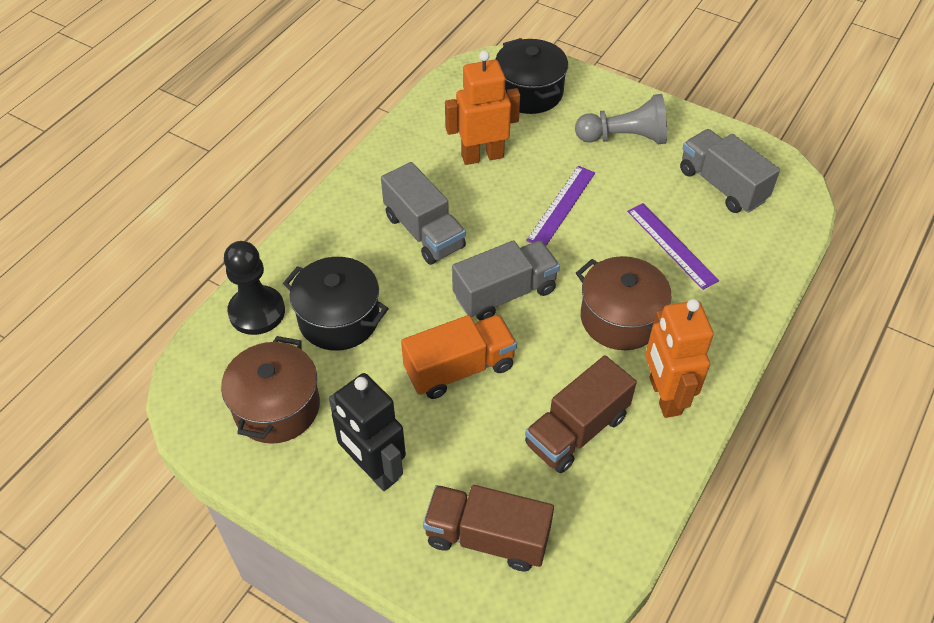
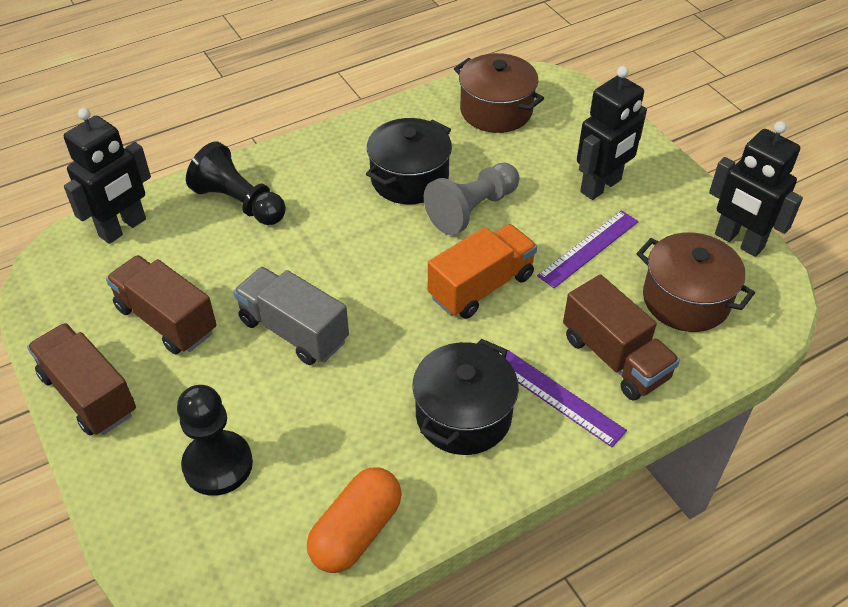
black pawn: [224,241,285,335] = 1 -> [177,385,253,496] [186,141,286,225] = 2
black robot: [329,373,406,491] = 1 -> [64,108,151,244] [577,66,647,200] [709,121,803,257] = 3
brown truck: [423,485,554,571] [525,355,637,473] = 2 -> [27,323,136,436] [106,255,217,354] [563,275,680,400] = 3
grey truck: [381,162,466,265] [452,240,560,321] [680,129,780,213] = 3 -> [233,267,349,365] = 1
orange capsule: none = 0 -> [307,468,402,573] = 1
orange robot: [445,50,520,165] [645,299,713,418] = 2 -> none = 0

